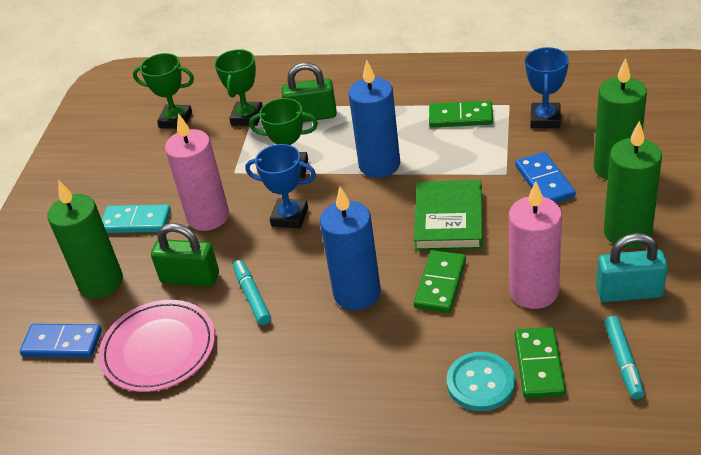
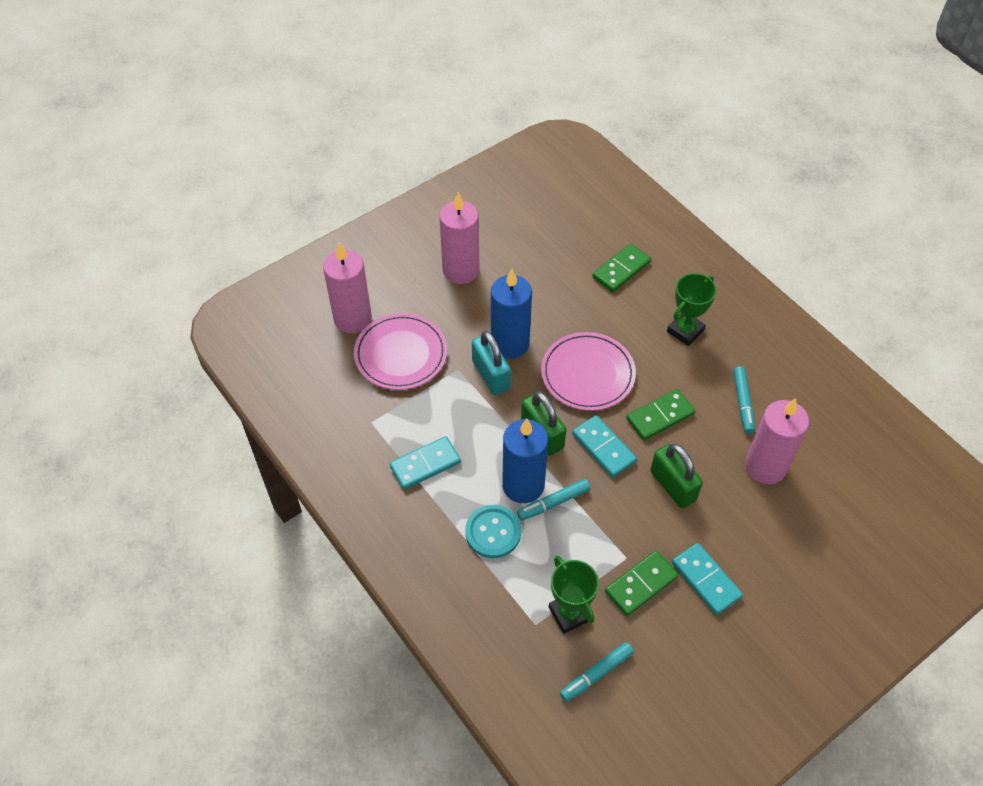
blue domino: [20,324,102,358] [515,152,576,203] = 2 -> none = 0
blue trophy: [245,144,316,229] [525,47,569,128] = 2 -> none = 0
green book: [414,180,483,251] = 1 -> none = 0
green candle: [47,181,123,299] [594,58,647,180] [604,121,662,248] = 3 -> none = 0
green trophy: [133,53,194,129] [214,49,263,126] [249,98,318,178] = 3 -> [549,556,599,634] [667,273,717,346] = 2
pink candle: [165,113,229,231] [509,181,562,309] = 2 -> [323,242,372,333] [439,192,479,284] [745,398,809,484] = 3
pink plate: [99,300,215,392] = 1 -> [354,313,447,390] [541,332,636,411] = 2
turquoise domino: [102,204,171,233] = 1 -> [390,436,461,490] [572,415,637,477] [672,543,743,615] = 3
turquoise marker: [233,260,271,325] [604,316,644,399] = 2 -> [517,479,590,521] [560,642,634,702] [733,366,755,434] = 3

